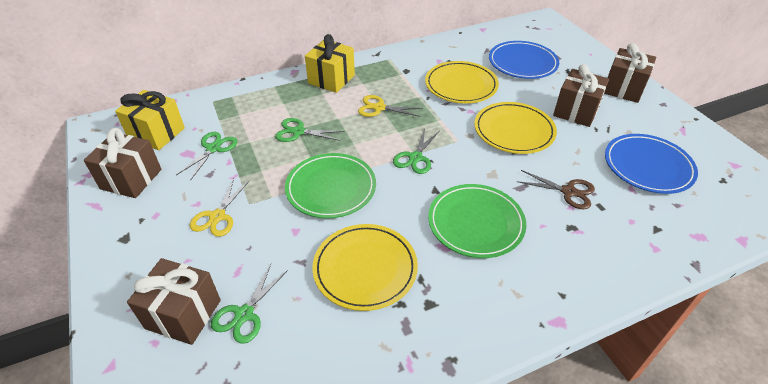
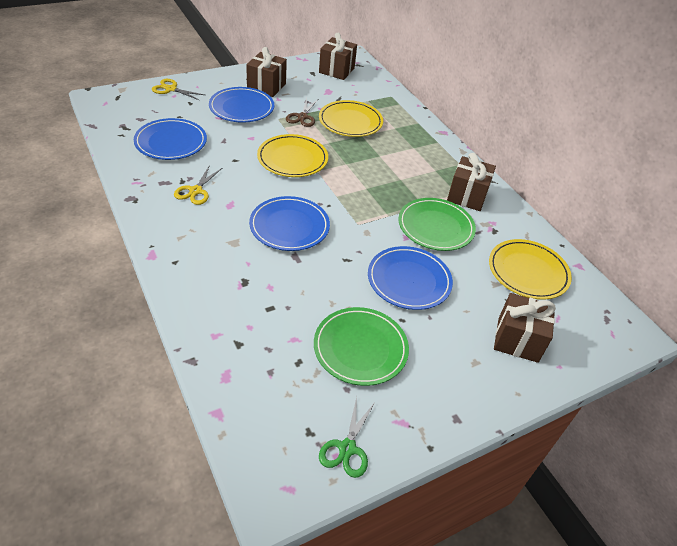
blue plate: [489,41,559,79] [605,134,698,194] = 2 -> [134,118,207,160] [209,87,274,123] [249,196,330,251] [368,246,453,310] = 4
green scissors: [176,132,237,181] [211,264,288,344] [275,118,344,142] [393,129,439,174] = 4 -> [319,397,376,478] = 1
yellow gift: [115,90,185,150] [305,34,355,93] = 2 -> none = 0

